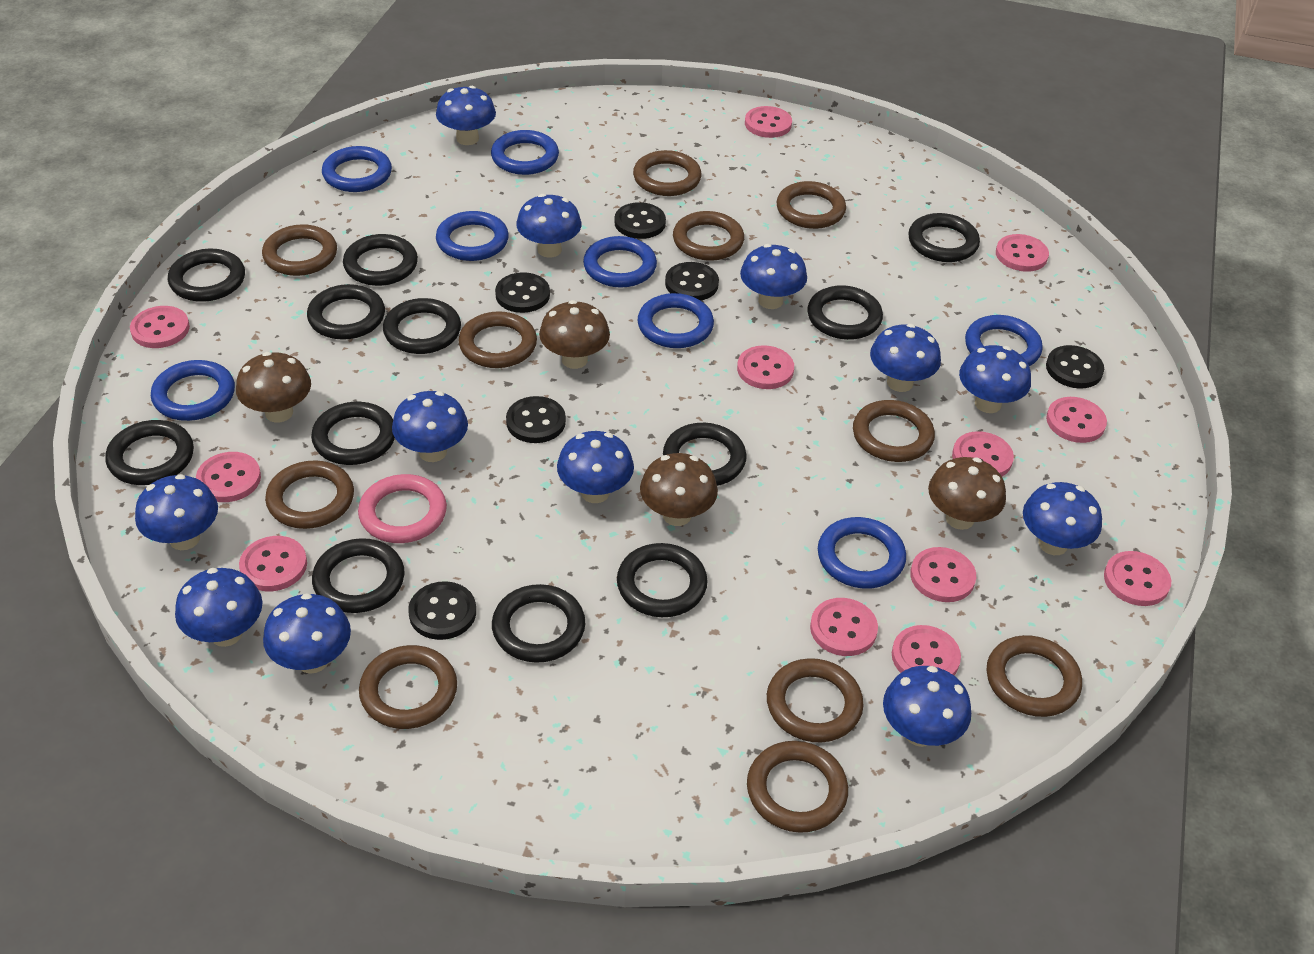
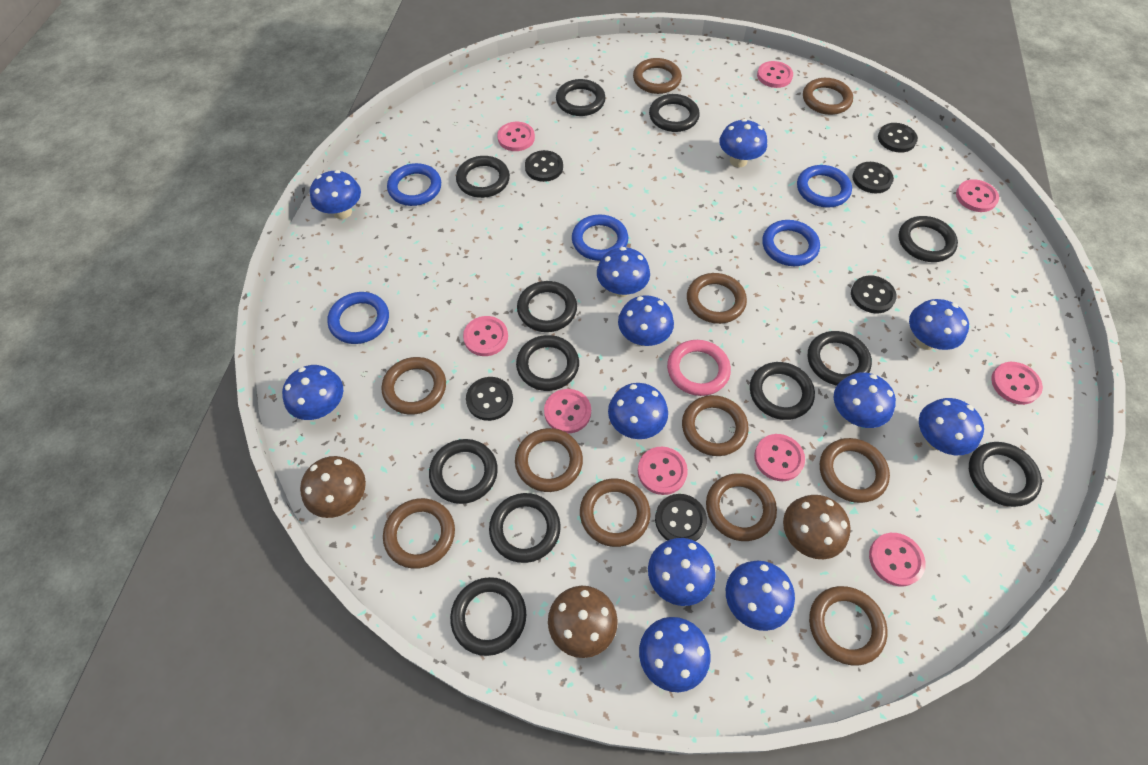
blue ring: [151,360,235,421] [322,146,392,192] [436,211,509,261] [491,130,559,175] [583,236,657,288] [637,293,714,348] [818,517,906,589] [965,315,1043,366] = 8 -> [327,292,389,344] [387,163,441,206] [572,214,628,261] [762,220,820,266] [797,165,852,208] = 5
brown mushroom: [236,352,311,423] [539,300,610,369] [640,453,718,526] [928,457,1006,530] = 4 -> [300,456,366,518] [548,586,618,658] [783,495,851,559] = 3
pink button: [130,306,190,348] [196,452,261,502] [239,536,307,591] [737,345,794,389] [745,106,792,138] [810,598,878,656] [892,625,961,675] [910,547,976,602] [952,431,1014,476] [996,234,1049,272] [1046,397,1107,443] [1104,551,1171,606] = 12 -> [463,316,508,356] [497,122,535,151] [544,389,591,433] [638,447,688,495] [754,434,805,481] [757,61,793,88] [869,533,925,586] [956,179,999,212] [991,362,1043,405] = 9

